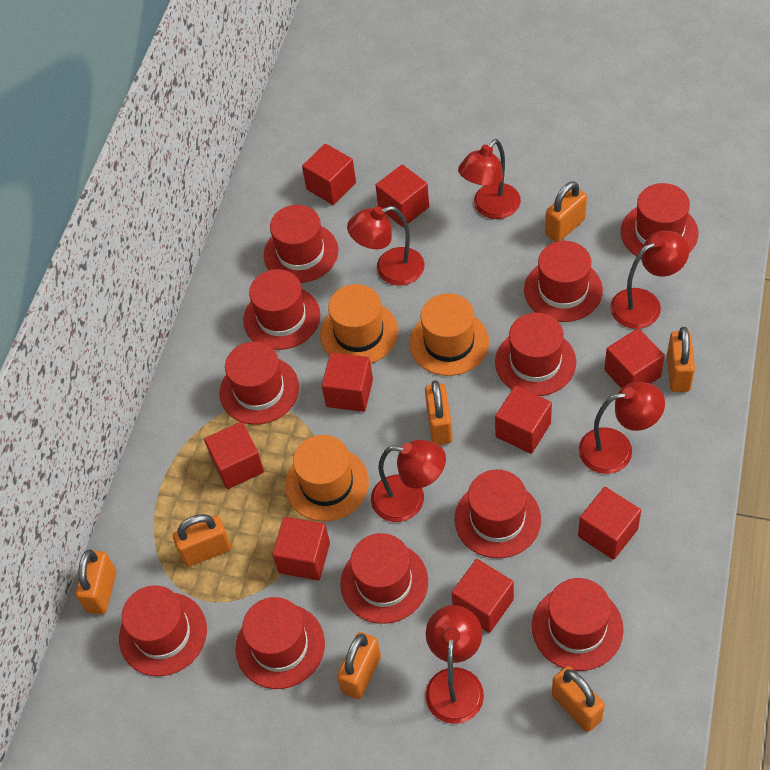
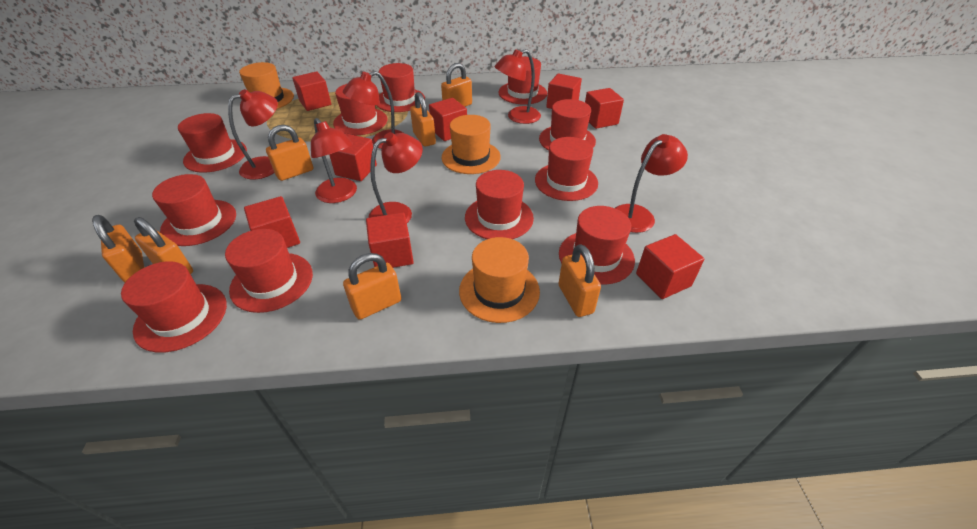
red cube: [204,422,264,489] [272,517,330,580] [302,144,356,205] [322,353,373,412] [375,164,429,227] [452,559,514,633] [495,386,552,454] [578,487,641,560] [604,328,665,389] = 9 -> [244,196,300,248] [292,72,331,111] [329,134,377,181] [366,212,414,268] [429,98,467,141] [546,73,582,109] [585,88,624,129] [636,234,704,299] = 8

